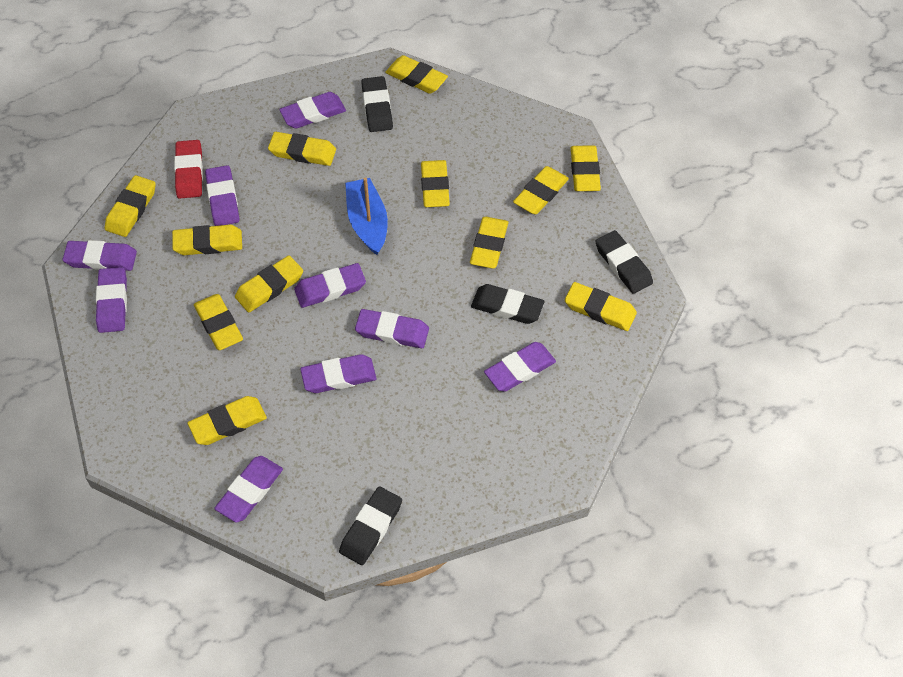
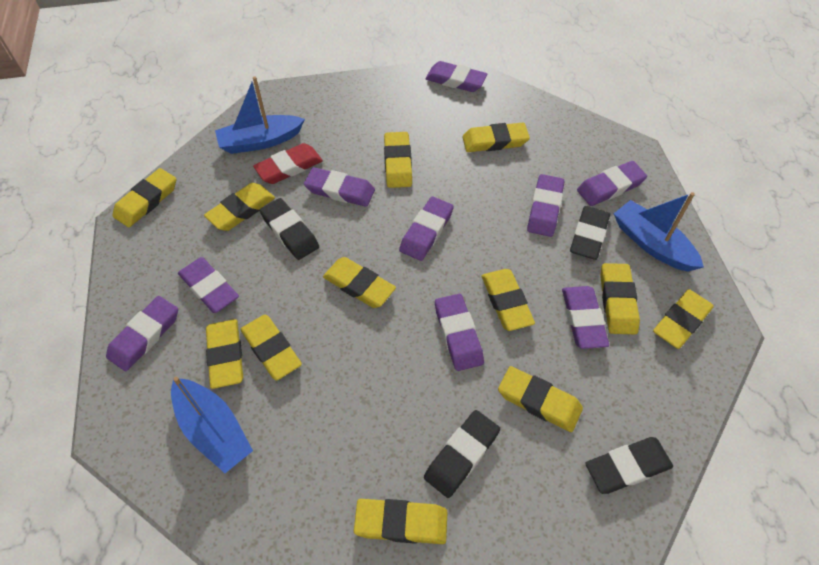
blue boat: [345,178,388,255] = 1 -> [171,377,253,473] [215,76,305,154] [613,192,704,272] = 3

